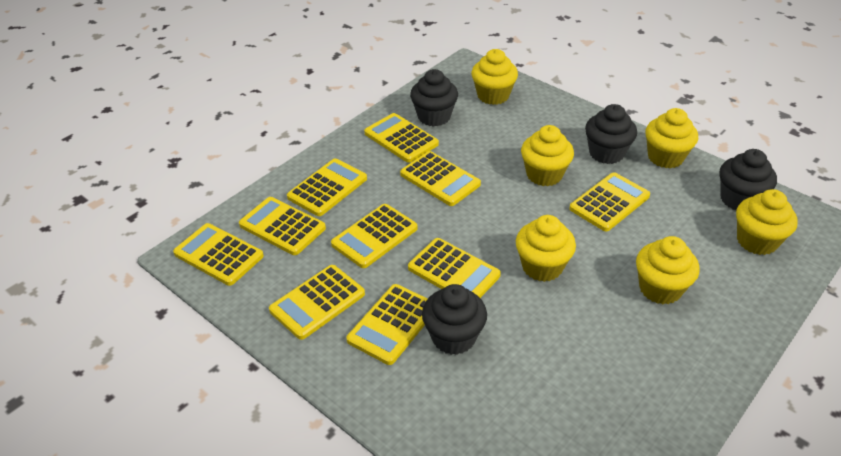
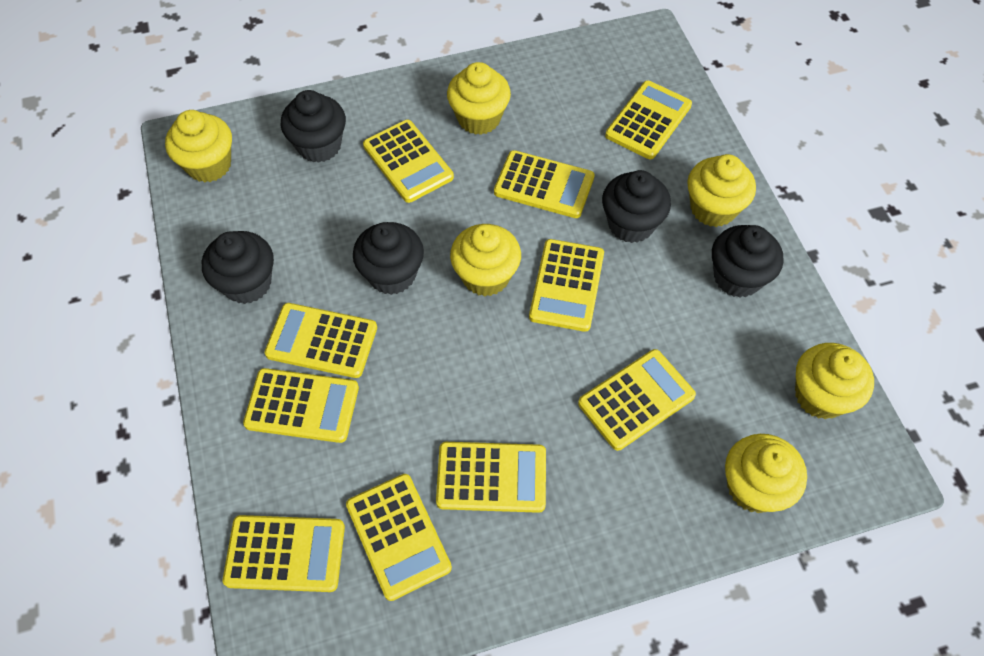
black cupcake: [410,69,458,127] [422,284,487,355] [585,104,637,164] [720,149,777,210] = 4 -> [202,231,274,304] [281,90,346,163] [353,222,424,295] [602,170,671,243] [712,225,783,298] = 5

